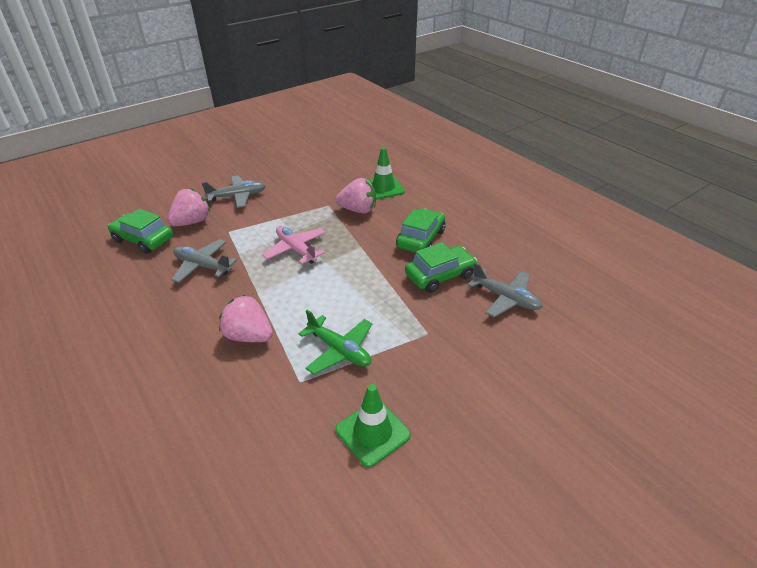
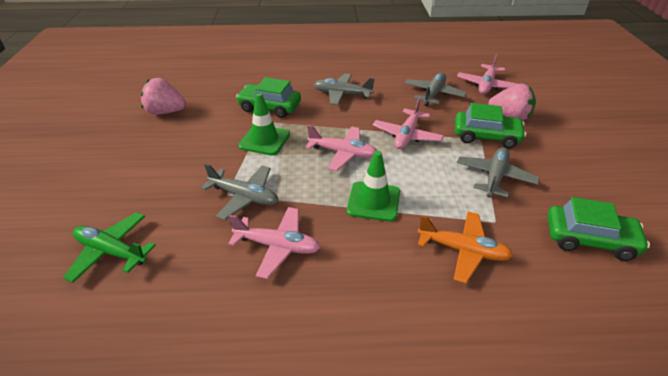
grey plane: [171,239,237,283] [202,175,266,208] [468,263,543,318] = 3 -> [201,163,278,220] [314,74,375,105] [404,73,467,106] [457,147,540,197] = 4
orange plane: none = 0 -> [418,212,513,283] = 1
pink plane: [262,226,326,264] = 1 -> [228,207,321,279] [305,125,377,171] [373,98,444,149] [457,54,517,94] = 4
pink strawberry: [167,188,210,226] [219,295,273,342] [335,178,376,213] = 3 -> [141,78,186,115] [488,83,536,121] = 2

